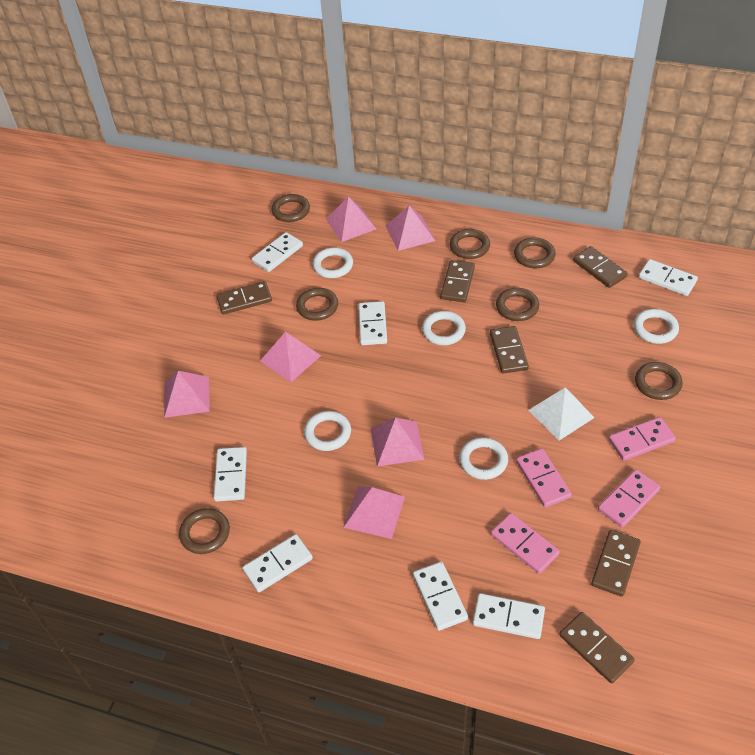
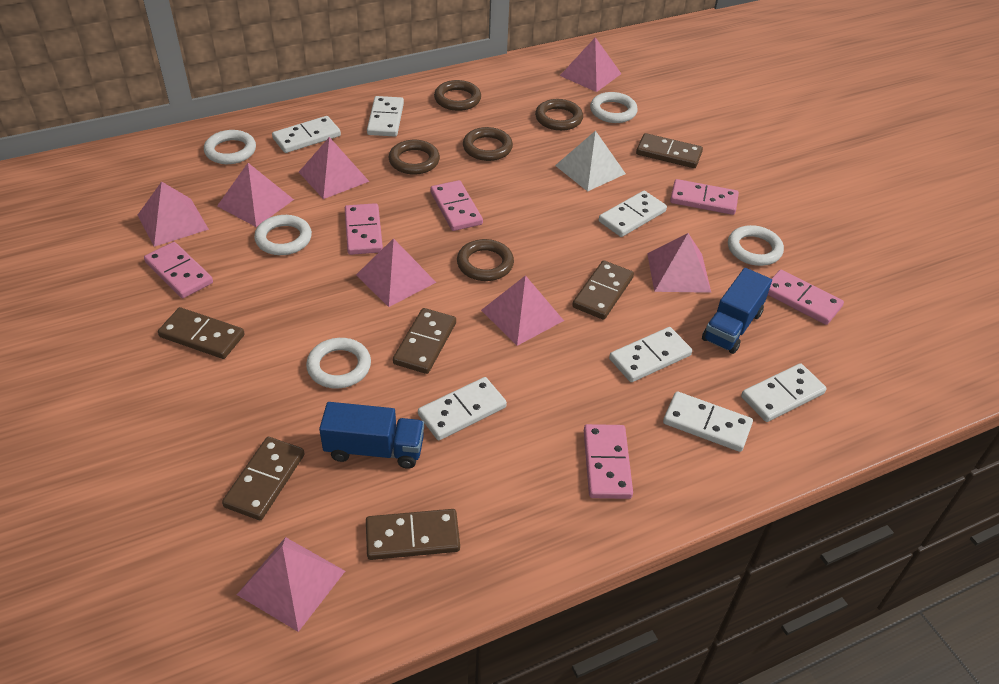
blue truck: none = 0 -> [319,402,424,469] [702,268,772,354] = 2
brown ring: [179,508,230,554] [272,194,310,222] [296,288,338,321] [450,229,490,259] [496,288,539,321] [514,238,556,268] [635,362,683,400] = 7 -> [389,140,440,175] [434,80,481,111] [457,239,514,281] [463,127,513,161] [535,99,583,131] = 5
pink domino: [491,513,560,574] [516,448,572,508] [598,469,660,528] [609,417,676,461] = 4 -> [144,242,213,298] [345,203,383,255] [430,180,483,231] [584,424,633,499] [670,179,739,215] [768,270,844,325] = 6
pink pyramid: [164,371,210,418] [260,332,321,382] [326,196,377,242] [343,486,405,539] [371,418,425,467] [386,206,435,251] = 6 -> [138,181,209,247] [217,163,294,227] [237,537,345,632] [299,137,370,199] [356,238,436,307] [481,275,564,346] [560,37,621,92] [647,233,711,293] = 8

